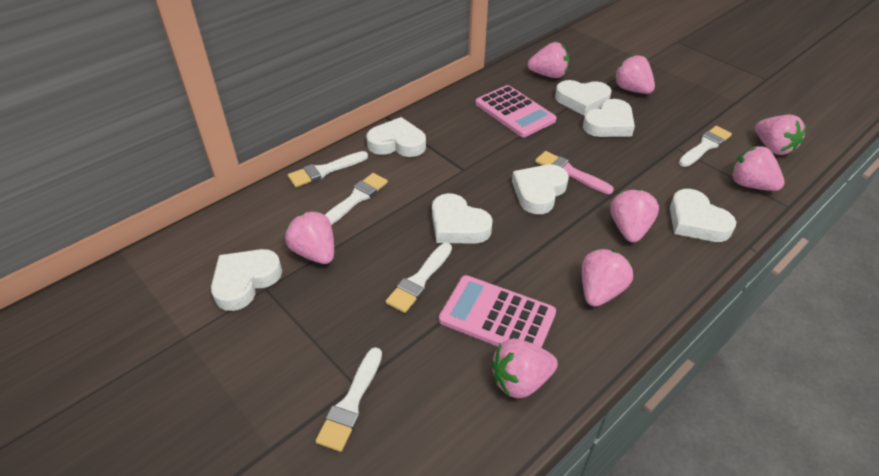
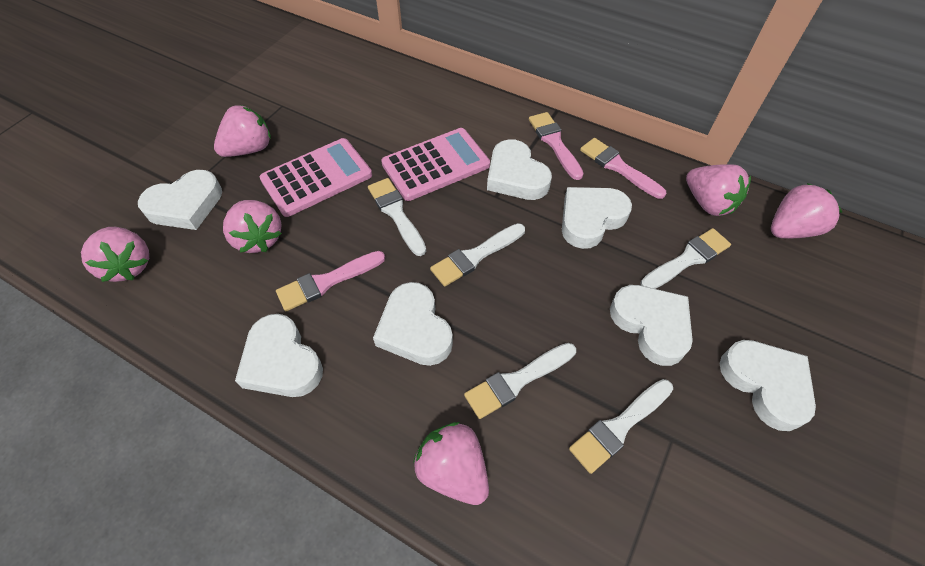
pink brush: [535,151,614,194] = 1 -> [276,251,385,311] [529,112,584,180] [580,138,666,199] = 3
pink strawberry: [285,211,334,264] [491,338,558,399] [528,42,569,78] [582,249,633,307] [610,189,659,242] [614,55,655,94] [732,146,785,191] [755,115,806,155] = 8 -> [81,227,149,282] [214,105,271,157] [223,200,282,253] [413,422,489,505] [686,164,751,216] [771,183,842,239] = 6

